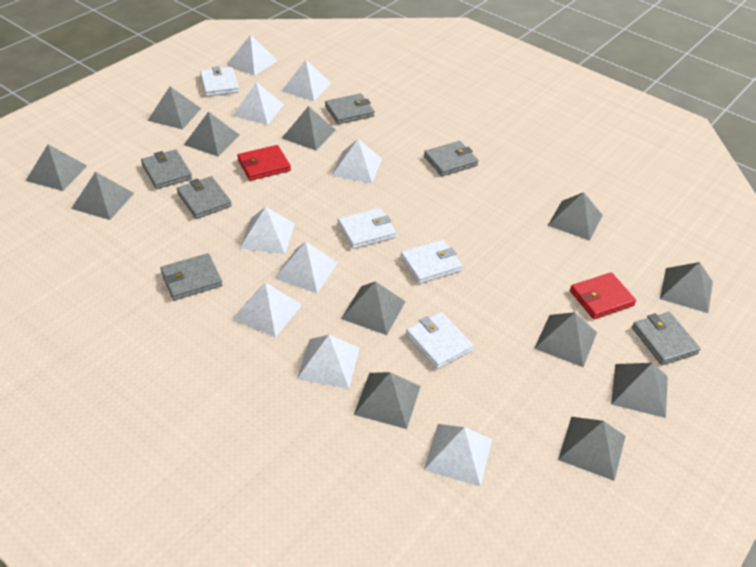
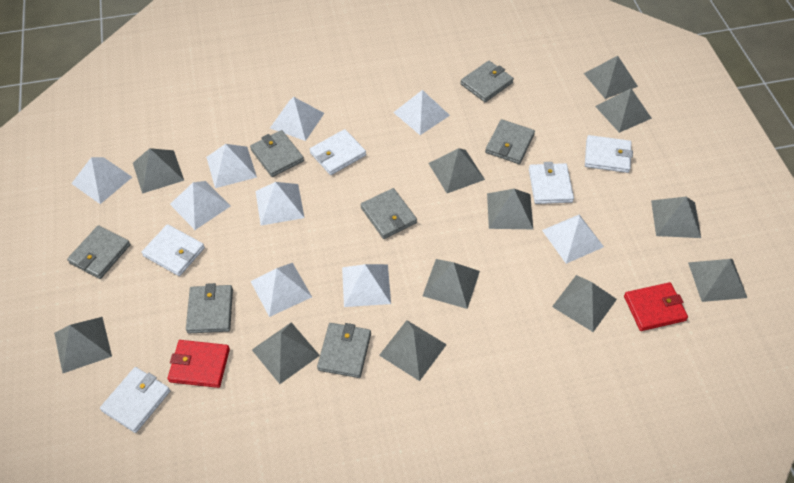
grey wallet: [141,149,192,189] [160,253,223,300] [177,176,232,219] [325,93,375,124] [424,141,479,176] [632,312,701,365] = 6 -> [67,225,131,279] [186,283,233,333] [250,130,304,177] [317,323,371,378] [361,188,417,239] [460,61,514,102] [485,119,535,164] = 7
white wallet: [200,66,239,96] [338,208,396,249] [400,240,462,284] [406,312,474,369] = 4 -> [100,367,170,433] [142,224,205,276] [310,129,366,175] [529,162,574,204] [585,135,633,173] = 5

